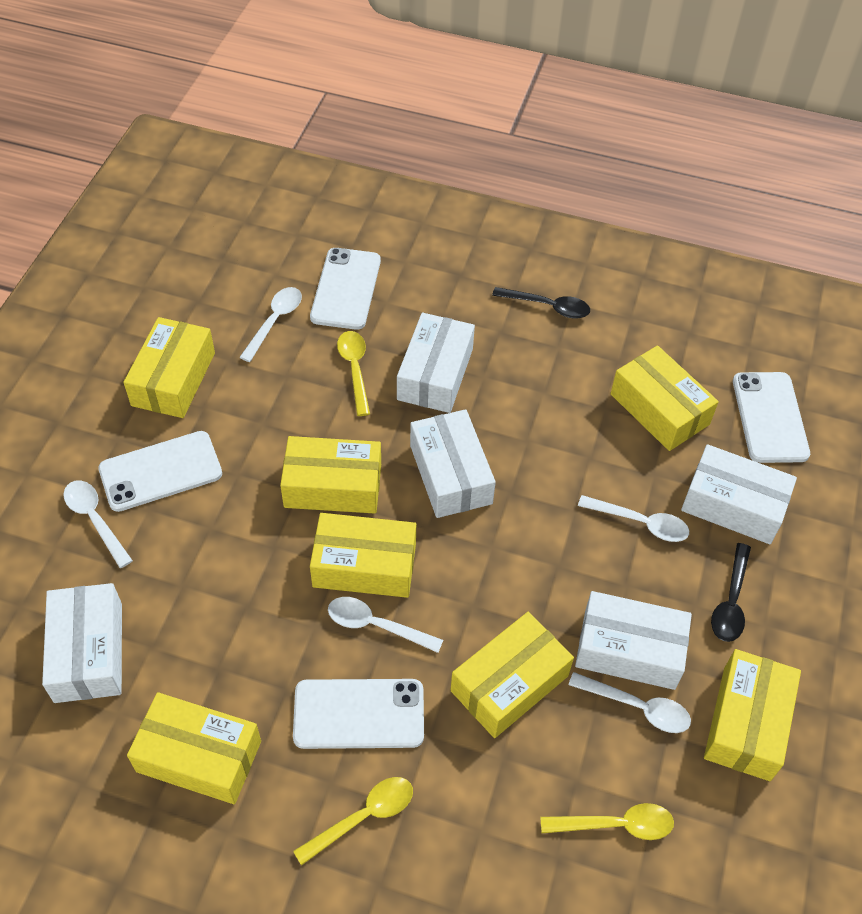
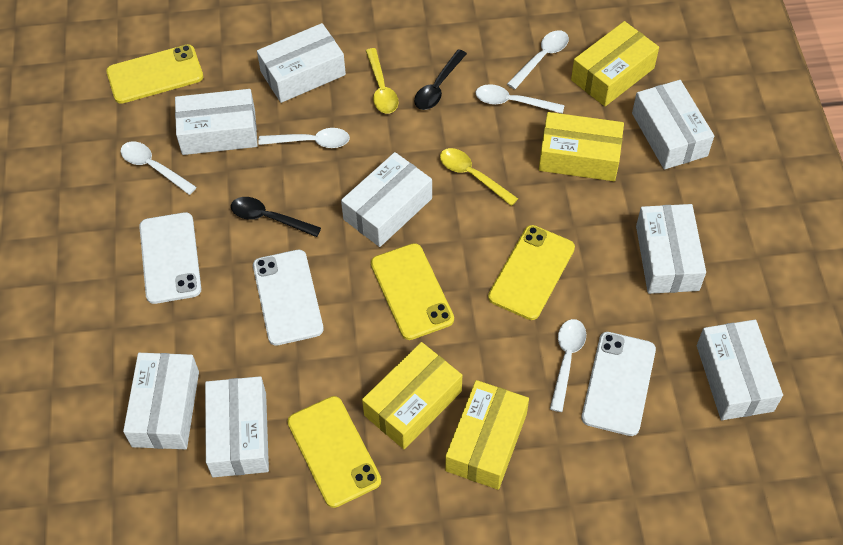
white box: [42,583,122,703] [397,313,475,413] [410,409,496,518] [575,591,692,690] [681,444,797,544] = 5 -> [123,353,199,449] [175,89,258,155] [205,376,269,477] [257,23,346,103] [341,152,432,247] [632,80,714,170] [636,204,706,294] [697,320,783,420] = 8
white phone: [98,431,222,512] [293,679,424,749] [310,248,381,330] [733,372,810,463] = 4 -> [139,212,201,304] [253,250,324,346] [581,332,656,436] = 3
yellow box: [123,317,215,418] [127,692,261,804] [280,436,381,514] [310,513,416,598] [450,612,574,738] [611,345,719,451] [704,649,801,781] = 7 -> [362,342,462,449] [445,380,529,490] [539,112,624,181] [571,21,659,106] = 4
yellow phone: none = 0 -> [106,44,203,104] [287,396,381,508] [371,243,454,340] [488,225,575,320] = 4
yellow spoon: [293,777,413,866] [337,331,370,416] [540,803,674,840] = 3 -> [366,48,399,114] [440,148,518,206] = 2

